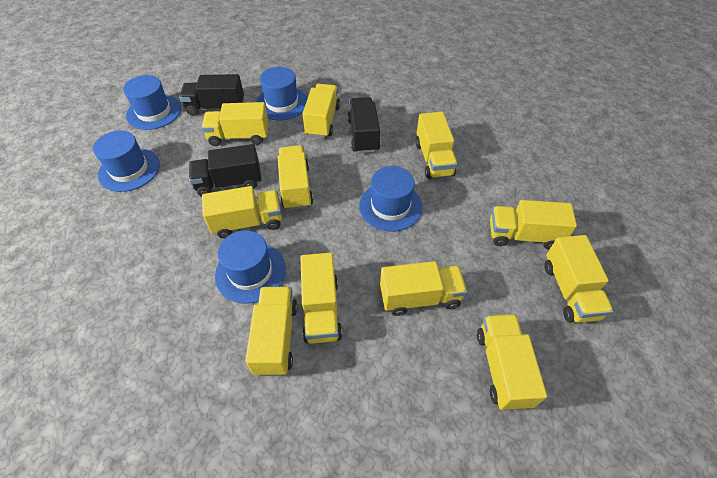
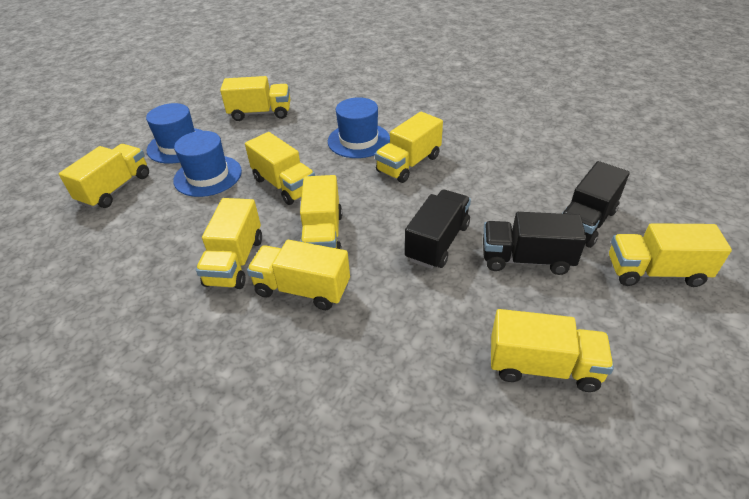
blue hat: [93,131,160,192] [123,75,181,130] [215,230,286,303] [256,67,308,121] [359,166,422,232] = 5 -> [146,103,202,164] [173,131,242,197] [328,97,390,158] = 3
yellow truck: [202,102,269,146] [202,186,282,239] [245,287,298,376] [278,145,313,210] [300,253,342,344] [303,84,340,138] [380,261,467,316] [415,112,458,179] [477,314,547,410] [490,200,577,250] [544,235,613,323] = 11 -> [59,144,149,209] [196,198,262,289] [220,76,291,121] [245,132,315,205] [247,240,350,310] [300,175,342,249] [375,112,443,183] [491,309,614,392] [609,223,732,287] = 9

